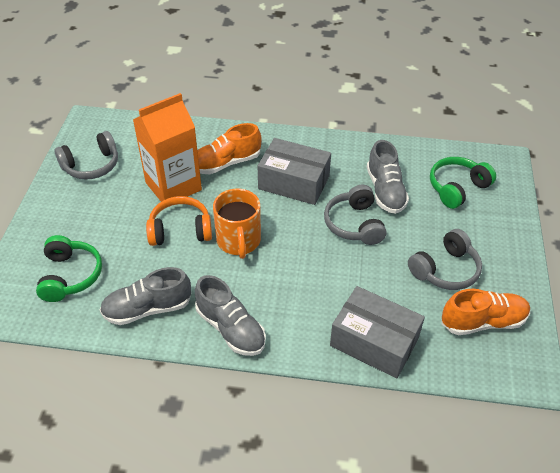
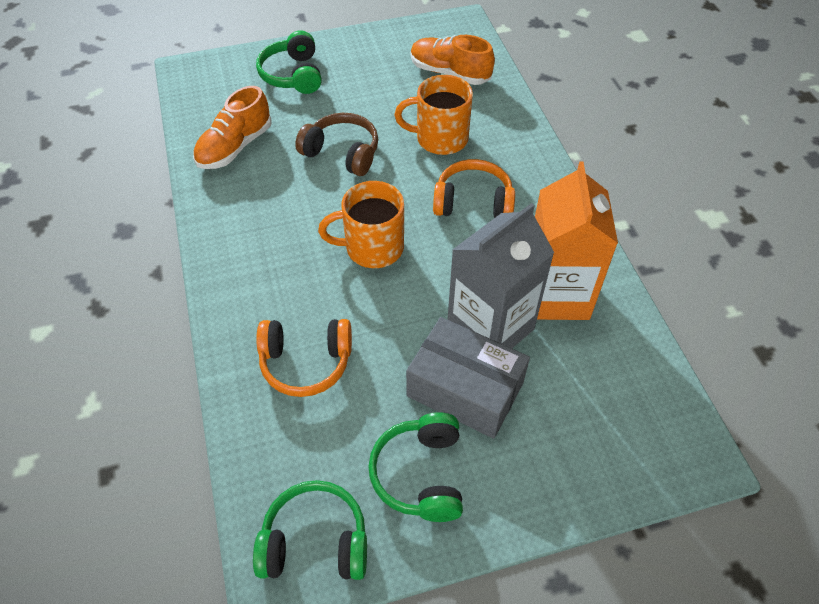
brown headphones: none = 0 -> [295,113,378,176] = 1
green headphones: [36,235,102,302] [430,157,496,209] = 2 -> [253,480,367,580] [256,30,322,94] [368,412,463,522] = 3
grey box: [258,138,331,205] [330,286,425,378] = 2 -> [406,317,530,439] = 1
grey carton: none = 0 -> [447,203,554,348] = 1
grey headphones: [54,131,118,180] [324,185,387,245] [408,229,482,290] = 3 -> none = 0
grey shoe: [100,267,191,325] [195,275,266,356] [367,140,409,214] = 3 -> none = 0
orange headphones: [146,196,212,246] = 1 -> [256,319,352,397] [433,159,515,218] = 2
orange mug: [213,189,261,259] = 1 -> [318,181,404,268] [395,75,473,155] = 2

